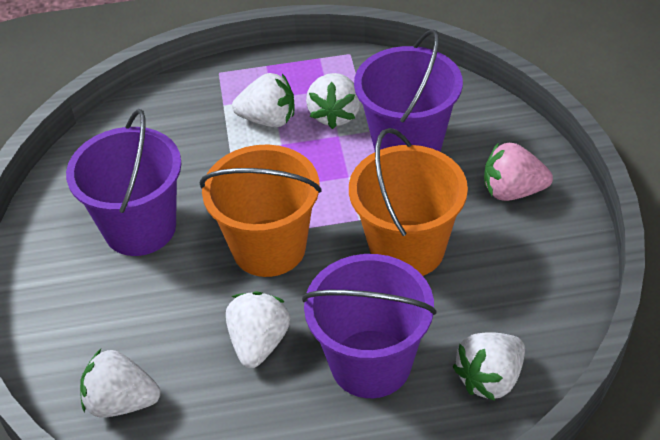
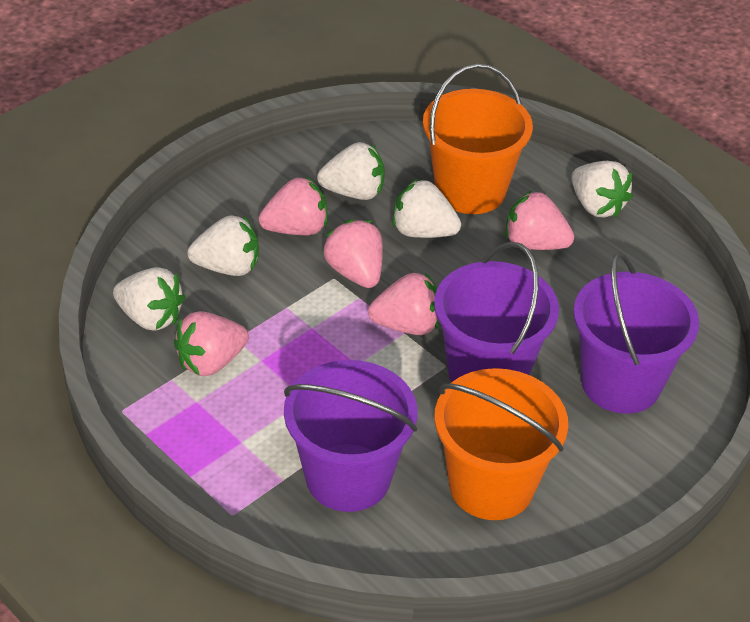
pink strawberry: [484,142,553,201] = 1 -> [174,311,249,376] [259,176,328,235] [323,220,383,288] [368,272,439,335] [505,190,574,250] = 5

